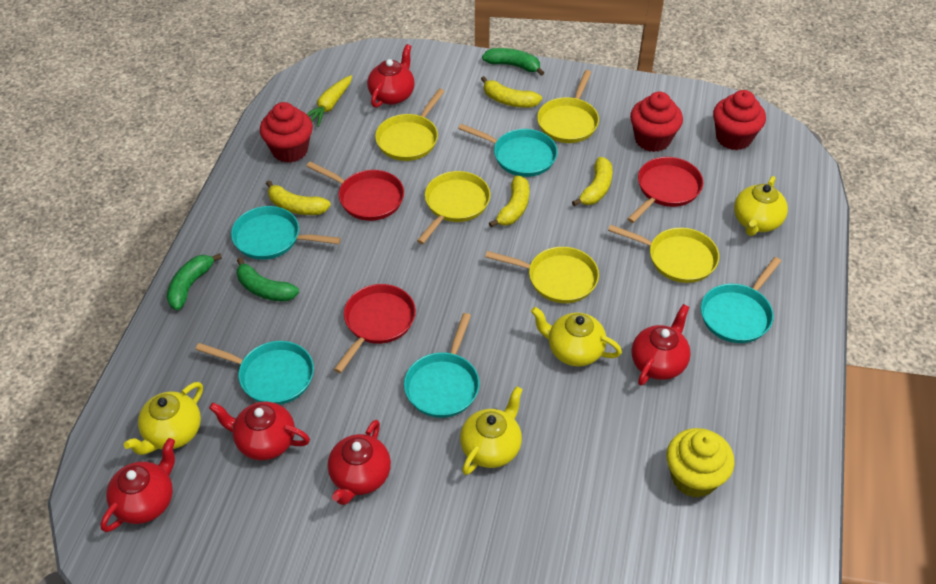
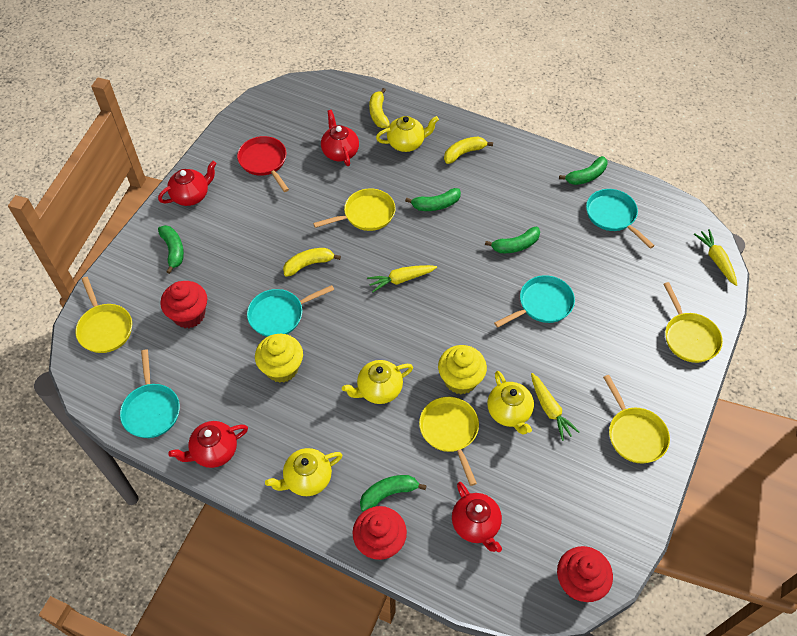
green banana: [167,253,222,310] [236,257,299,302] [482,48,544,76] = 3 -> [158,225,184,274] [360,475,427,512] [405,188,461,211] [485,227,540,253] [559,156,608,185] = 5
red pan: [306,161,404,221] [334,284,416,373] [627,157,703,223] = 3 -> [237,136,289,192] = 1
red teapot: [100,438,175,532] [209,402,310,460] [328,420,391,505] [367,44,415,108] [631,304,691,386] = 5 -> [158,161,217,206] [168,421,248,468] [321,110,359,166] [452,482,502,552] = 4
turquoise pan: [196,341,314,405] [231,206,341,260] [404,313,480,418] [458,124,557,177] [701,257,781,343] = 5 -> [120,349,180,438] [247,285,334,337] [494,275,575,328] [586,189,655,249] = 4
yellow banana: [266,180,331,215] [481,76,542,108] [489,176,529,227] [572,157,613,206] = 4 -> [283,248,341,277] [369,88,390,128] [444,137,493,164] = 3
yellow carrot: [307,75,352,127] = 1 -> [367,265,437,292] [531,373,580,441] [694,229,737,286] = 3
yellow cupcake: [667,428,735,498] = 1 -> [255,334,303,383] [438,345,487,394] = 2

